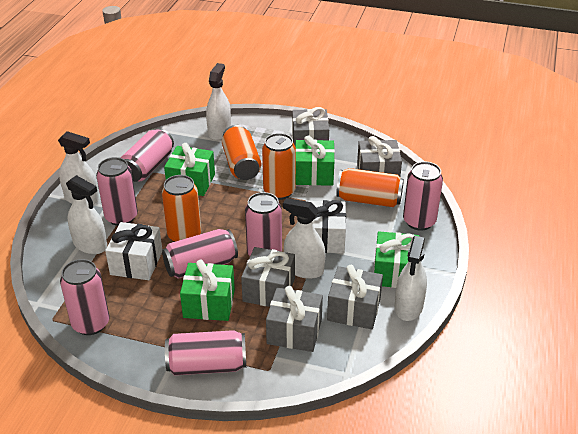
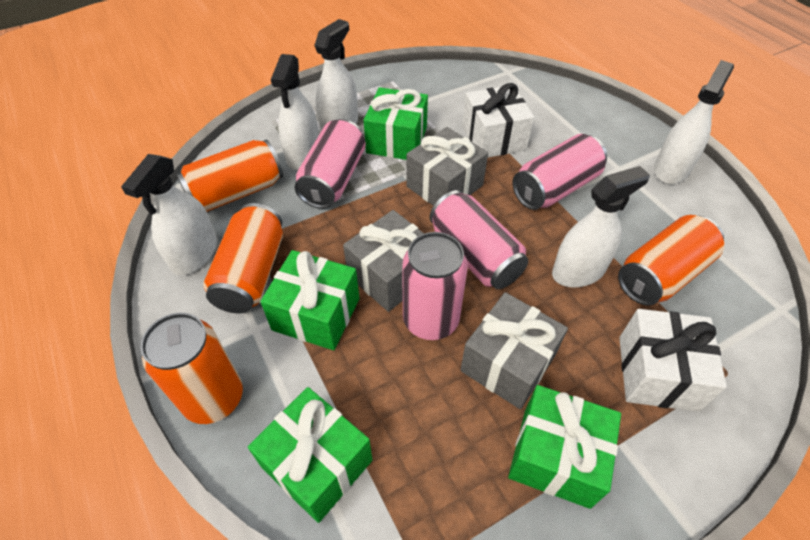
grey gift: [241,247,295,307] [266,286,323,352] [292,107,329,145] [327,265,383,329] [357,136,402,177] = 5 -> [343,210,424,312] [406,127,488,206] [461,292,568,409] = 3
pink can: [60,259,110,335] [96,157,138,226] [121,128,174,182] [162,229,238,279] [165,330,246,375] [245,192,282,256] [403,162,443,231] = 7 -> [295,119,366,209] [402,232,468,340] [430,190,528,289] [513,134,607,210] = 4

